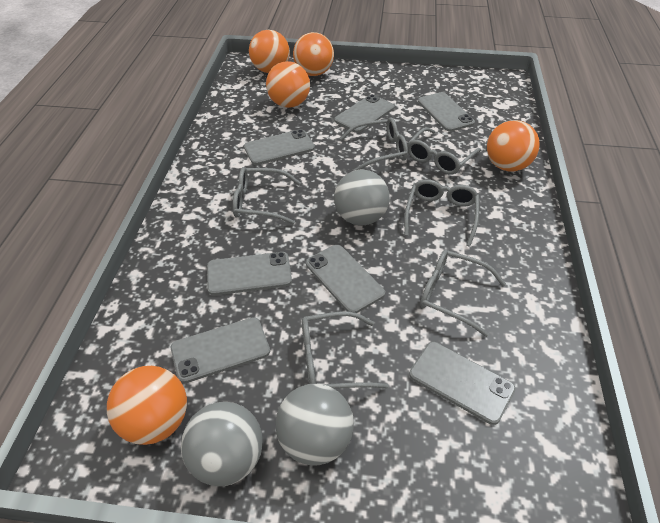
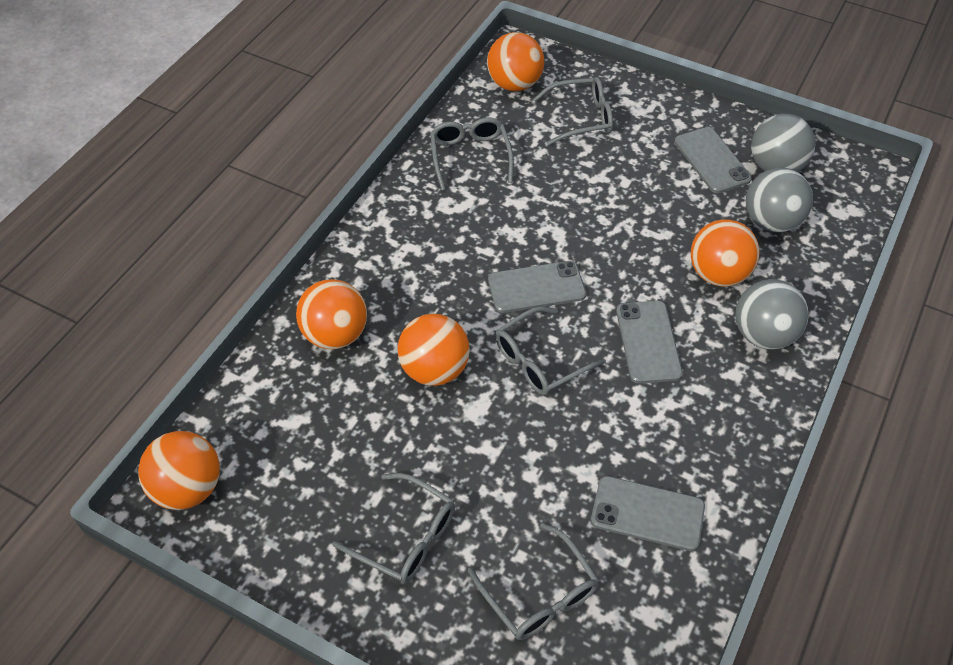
grey glasses: [233,167,301,224] [302,311,389,389] [340,117,408,171] [404,179,479,247] [407,127,481,174] [420,250,506,337] = 6 -> [332,473,455,583] [430,118,514,190] [468,523,599,640] [495,306,606,395] [534,77,613,145] = 5
grey phone: [171,317,270,383] [207,252,292,295] [244,129,315,165] [306,245,385,313] [334,94,395,133] [409,342,516,425] [418,92,475,132] = 7 -> [488,261,586,313] [591,476,705,551] [616,301,683,384] [674,127,752,193] = 4

